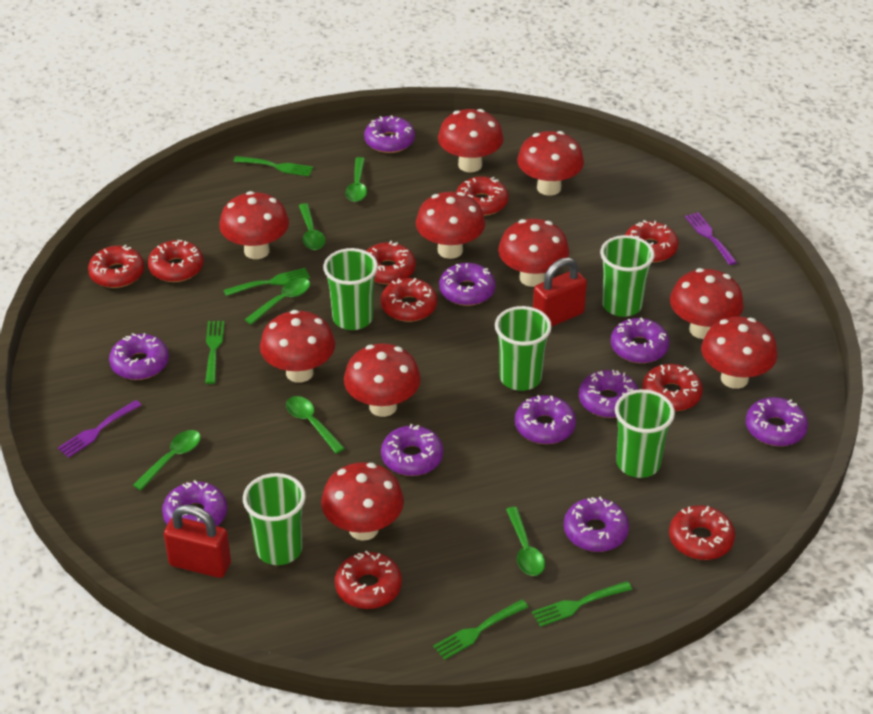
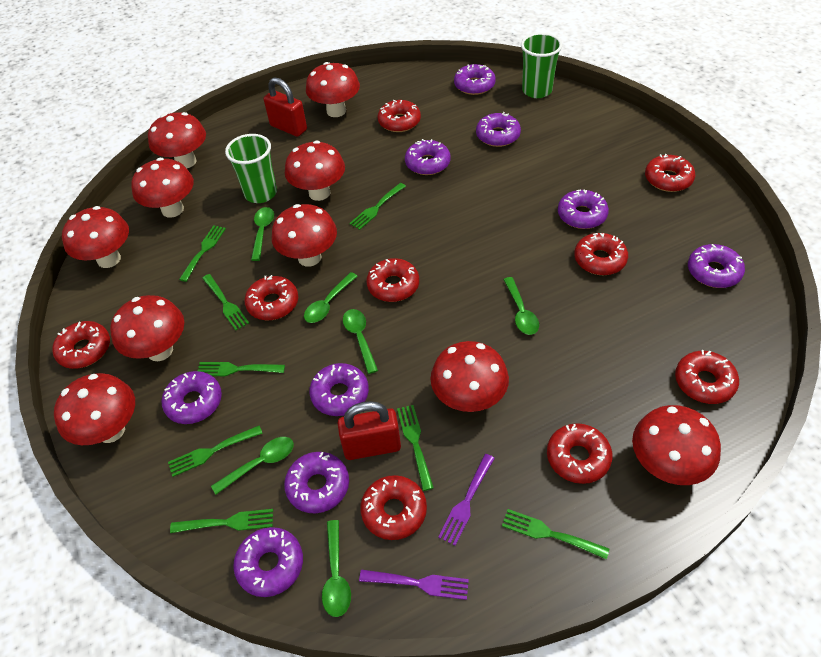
green cup: [243,473,306,565] [323,248,378,330] [495,306,552,391] [600,235,655,317] [615,389,675,478] = 5 -> [225,134,277,203] [521,33,562,98] = 2
green fork: [205,321,224,384] [224,268,310,296] [233,156,313,176] [433,600,528,660] [532,581,632,627] = 5 -> [168,425,263,477] [170,509,273,533] [179,225,226,282] [197,362,285,376] [202,274,249,330] [349,183,406,230] [397,405,434,491] [502,509,609,560] = 8
purple donut: [109,333,169,380] [162,480,227,526] [364,115,415,153] [381,424,443,476] [439,263,496,306] [515,395,576,444] [564,496,629,552] [579,370,638,418] [611,318,669,363] [746,397,808,446] = 10 -> [161,371,222,424] [233,527,303,597] [284,452,349,513] [309,363,369,416] [405,139,450,175] [454,64,496,95] [476,112,521,147] [558,190,609,229] [688,244,745,288] = 9

